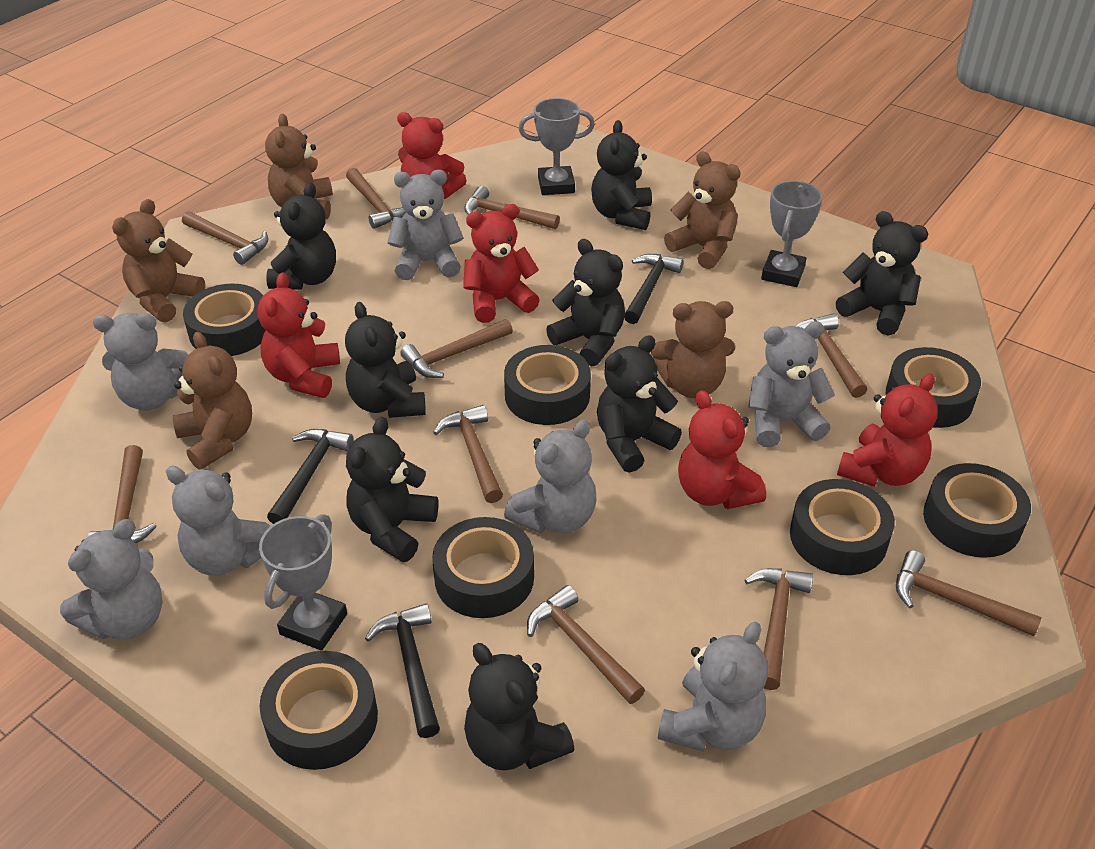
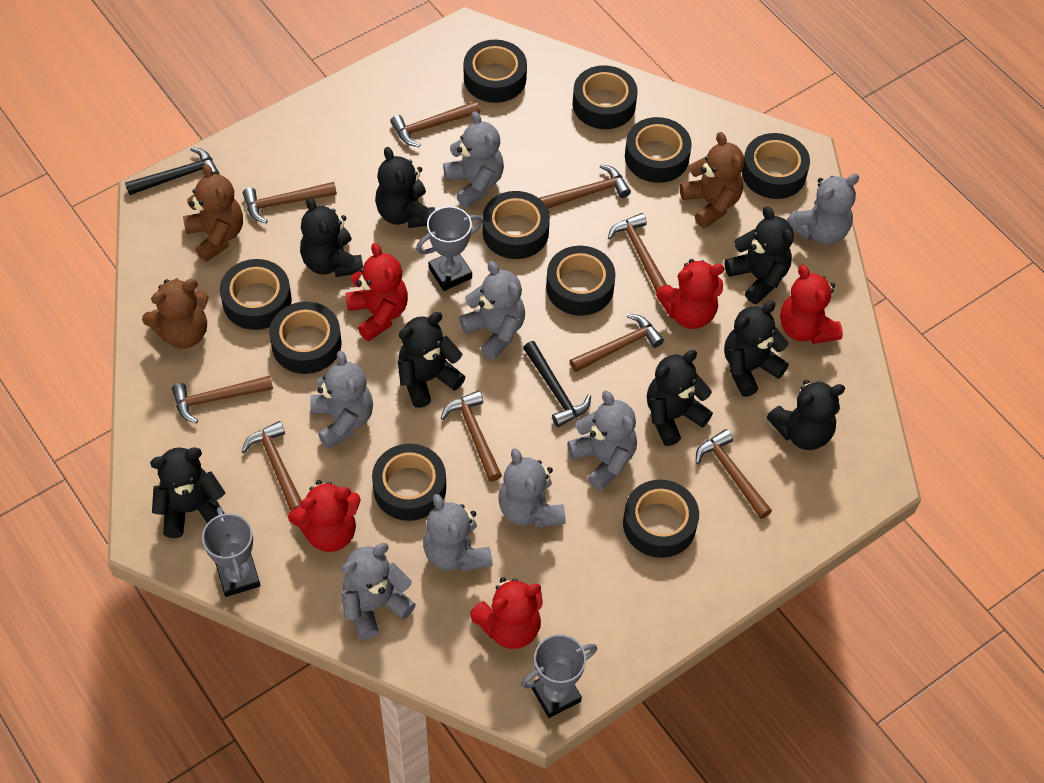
black hammer: [267,429,354,524] [365,603,440,738] [624,254,684,324] = 3 -> [125,147,220,195] [523,341,591,427] = 2
black tape: [183,284,266,356] [259,651,378,770] [432,517,534,618] [504,345,591,425] [790,479,895,575] [886,347,981,428] [923,463,1031,558] = 7 -> [220,259,292,330] [269,302,342,374] [372,444,446,521] [464,40,527,103] [482,191,550,259] [546,246,616,316] [573,65,637,129] [623,480,699,558] [625,117,692,183] [742,133,810,199] = 10
brown hammer: [88,445,157,543] [182,211,269,265] [346,168,406,229] [400,319,513,378] [433,405,503,503] [464,186,560,229] [527,585,645,704] [744,568,813,690] [796,313,867,398] [896,550,1041,636] = 10 -> [172,376,273,424] [242,421,302,511] [243,182,337,223] [390,101,480,147] [441,390,502,482] [539,164,631,209] [570,314,664,372] [608,213,667,293] [696,429,772,519] = 9
brown teddy bear: [112,199,205,322] [172,332,252,470] [265,114,333,219] [651,301,735,398] [664,151,741,269] = 5 -> [142,278,209,349] [183,164,243,262] [680,132,744,228] = 3
grey teddy bear: [60,519,163,640] [93,313,188,411] [166,466,270,576] [387,170,464,280] [504,420,596,534] [658,622,768,752] [748,321,835,447] = 7 -> [310,351,373,449] [341,543,416,640] [423,494,493,572] [443,111,504,208] [459,261,525,360] [498,448,566,528] [567,391,637,491] [787,174,859,244] = 8

